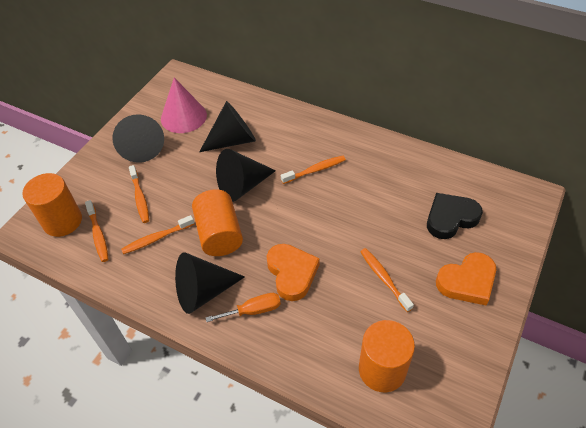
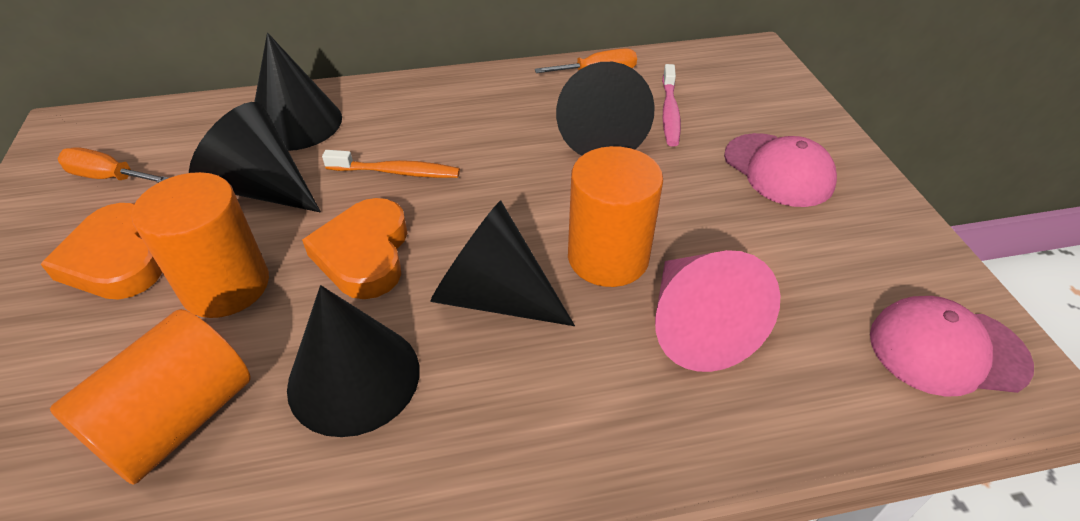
black cone: [112,115,164,163] [175,252,245,314] [199,101,256,152] [216,149,276,202] = 4 -> [189,102,321,212] [254,33,342,151] [287,285,420,437] [430,201,575,326] [556,62,655,156] = 5
black heart: [427,193,483,239] = 1 -> none = 0
orange screwdriver: [206,293,281,322] = 1 -> [58,147,168,183] [535,48,637,73] = 2
orange toothbrush: [85,200,109,262] [121,215,194,254] [129,165,149,223] [281,156,346,184] [360,248,414,312] = 5 -> [322,150,460,178] = 1
pink cap: none = 0 -> [724,133,837,207] [870,296,1034,397] = 2
pink toothbrush: none = 0 -> [662,64,681,146] = 1

